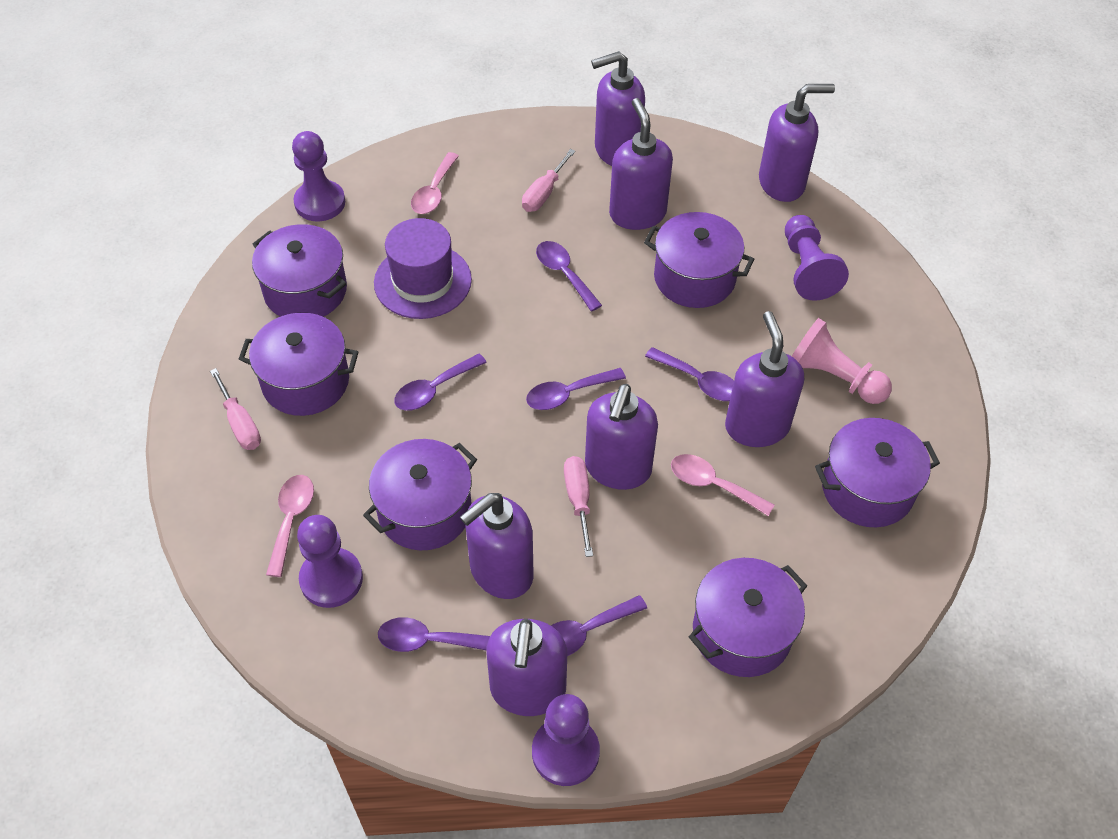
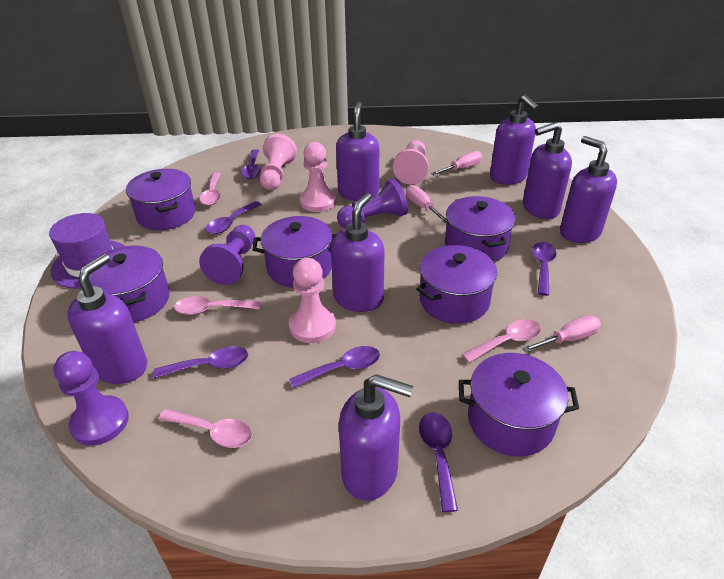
pink pawn: [792,318,892,404] = 1 -> [260,134,297,190] [289,258,336,343] [300,142,336,212] [393,140,428,184] = 4
pink spoon: [266,475,314,577] [411,152,459,214] [671,454,774,516] = 3 -> [158,409,252,448] [174,296,260,315] [200,172,221,206] [462,319,541,363] = 4
purple pawn: [292,131,345,221] [297,515,363,608] [532,694,600,786] [785,215,849,301] = 4 -> [54,351,129,446] [199,225,255,285] [337,179,408,228] = 3

